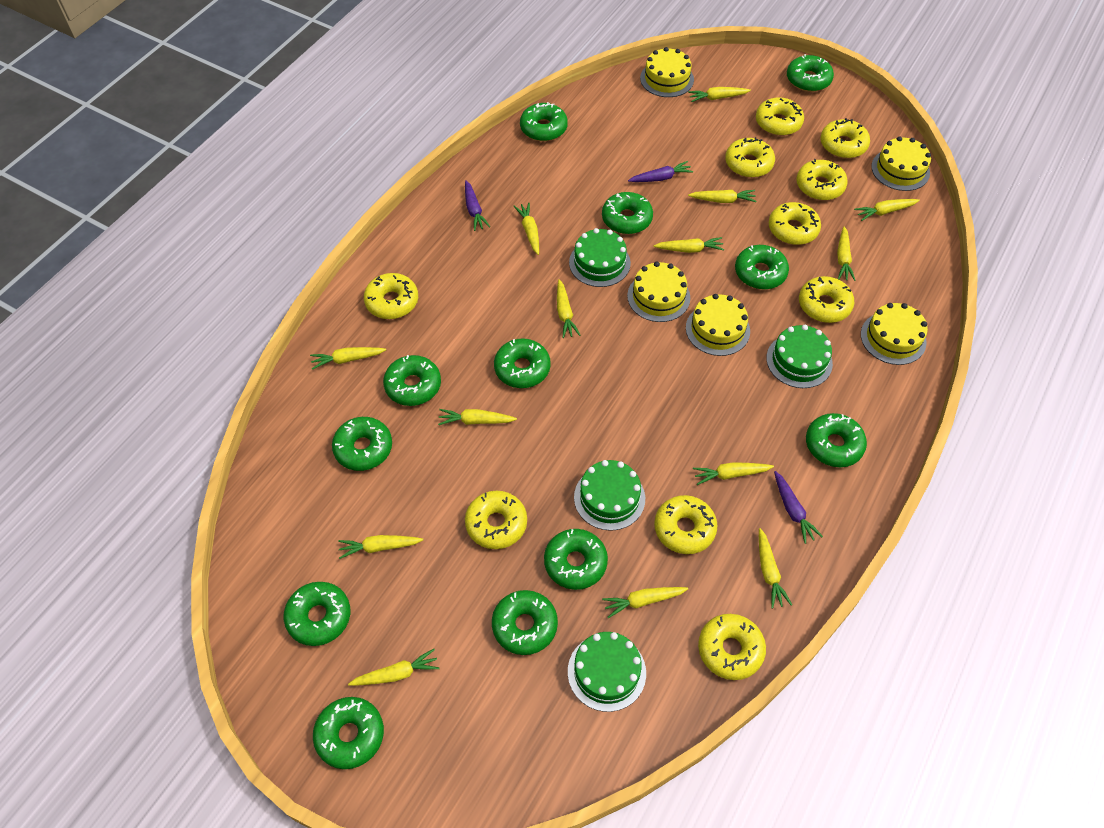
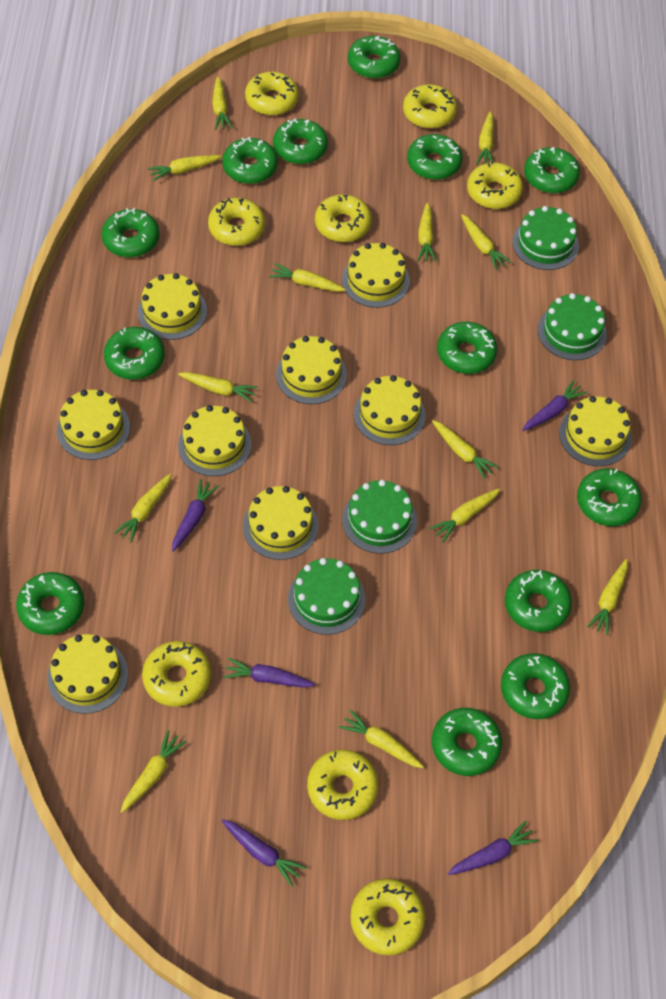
green donut: [284,582,350,646] [313,697,384,769] [332,417,392,471] [383,355,441,406] [492,590,558,655] [494,338,551,388] [520,102,568,141] [544,529,608,590] [602,192,653,234] [735,245,789,290] [787,54,834,92] [806,413,867,467] = 12 -> [16,572,85,635] [101,208,160,258] [104,327,165,380] [222,137,278,184] [273,118,328,164] [348,36,401,79] [407,134,462,180] [432,708,502,776] [437,322,497,374] [501,653,570,719] [505,570,572,632] [524,147,580,193] [577,468,642,526] = 13
purple carrot: [465,181,490,231] [628,161,693,182] [774,471,823,544] = 3 -> [172,479,219,552] [222,819,306,887] [223,658,315,688] [448,821,538,875] [523,380,588,431] = 5
yellow cake: [627,262,690,322] [640,47,694,97] [686,294,750,356] [861,303,928,365] [871,137,931,191] = 5 -> [47,634,128,714] [57,390,130,460] [138,273,207,340] [178,405,251,476] [243,486,318,560] [276,336,347,404] [342,243,410,308] [354,375,426,445] [559,396,632,466] = 9
yellow carrot: [310,347,386,370] [338,535,423,559] [348,649,440,686] [438,409,517,425] [514,203,539,255] [557,279,580,338] [602,587,688,618] [654,237,724,253] [688,87,751,102] [688,190,756,203] [693,462,774,485] [759,528,792,609] [837,226,856,281] [854,199,920,221] = 14 -> [114,474,171,543] [121,730,187,813] [148,155,221,182] [178,372,258,402] [212,76,233,130] [269,263,346,292] [338,709,424,768] [418,202,436,262] [429,488,500,543] [432,420,499,479] [461,214,511,270] [476,111,494,165] [587,559,628,635] = 13
yellow donut: [364,273,418,319] [465,491,527,549] [654,495,718,554] [698,614,766,680] [725,137,775,178] [756,97,804,136] [769,202,821,245] [796,159,848,200] [799,276,854,323] [820,118,870,158] = 10 -> [142,641,211,707] [208,198,265,246] [245,72,299,116] [307,750,379,820] [315,194,372,242] [350,879,425,955] [403,84,457,129] [467,161,523,209] = 8

